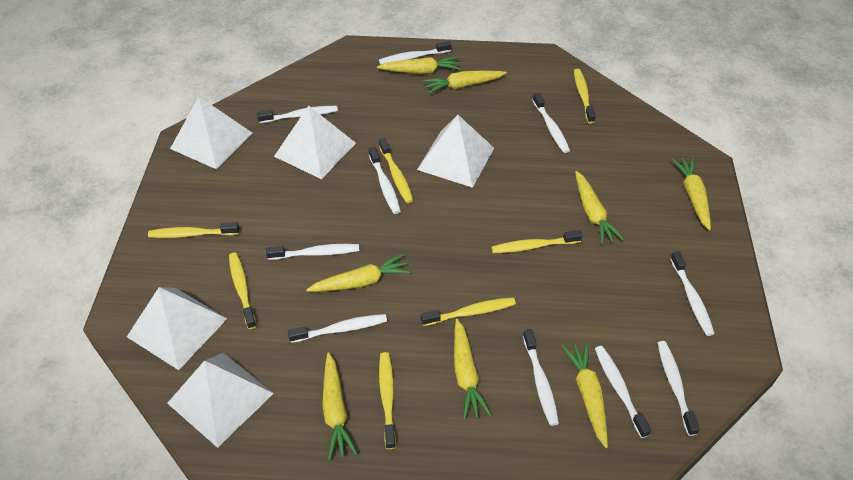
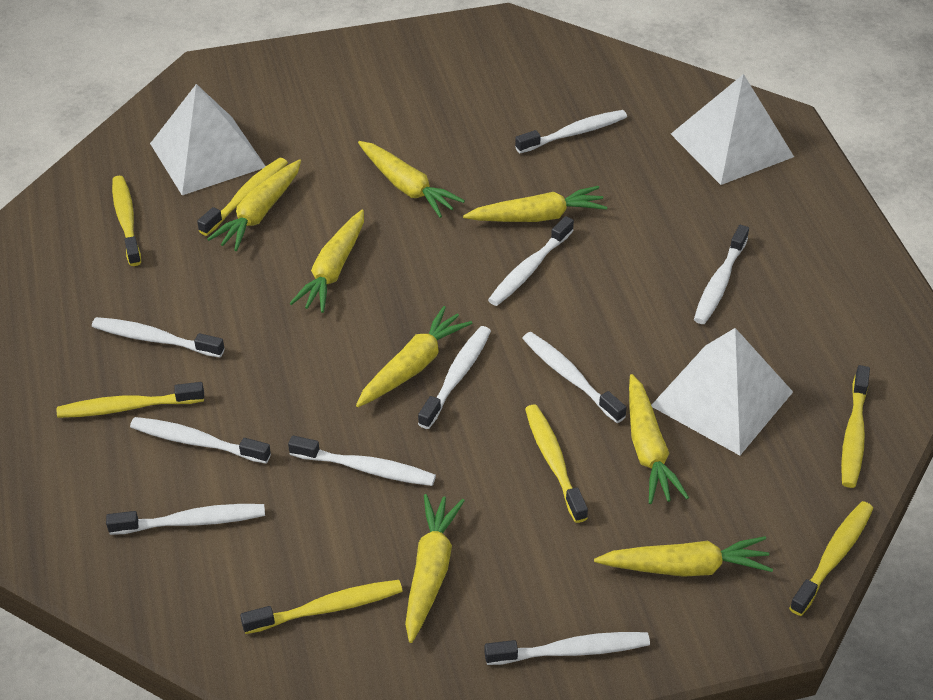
white pyramid: [127,287,227,370] [167,353,274,448] [170,97,252,169] [274,105,356,179] [417,115,494,188] = 5 -> [150,84,266,195] [651,328,793,455] [671,74,794,185] = 3

